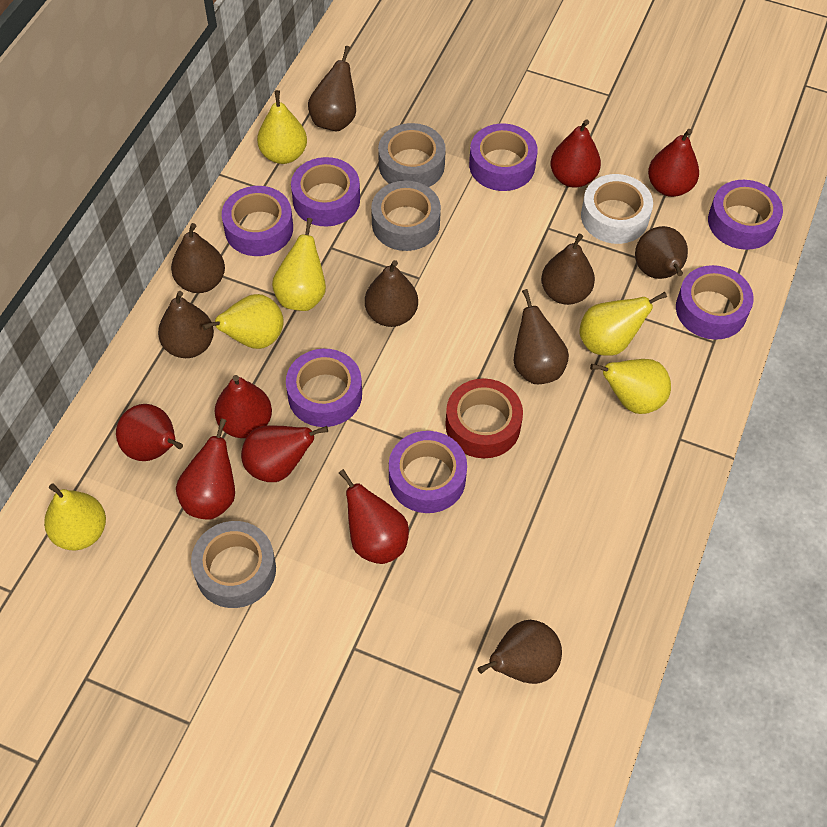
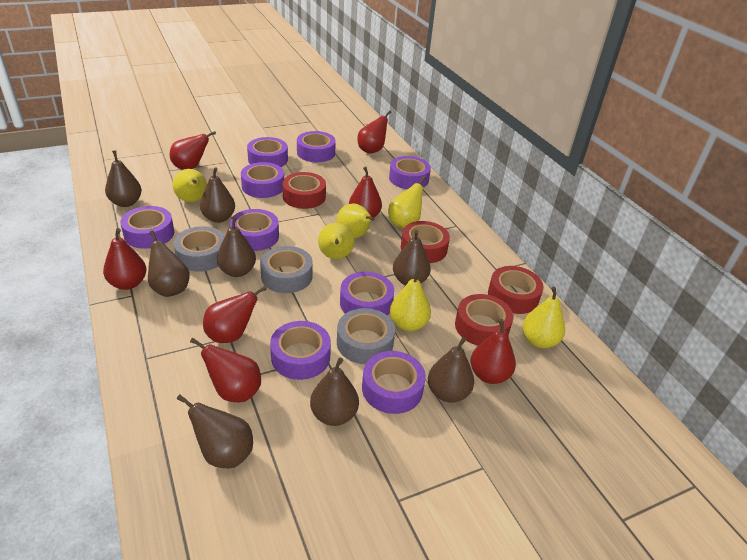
purple tape: [222,186,293,256] [286,349,362,427] [291,157,360,226] [389,431,467,513] [469,124,538,191] [676,265,754,340] [708,180,783,250] = 7 -> [120,206,174,249] [230,209,279,251] [241,162,284,198] [247,137,288,167] [270,321,331,380] [297,131,336,162] [340,272,394,316] [362,351,426,414] [389,156,431,189] = 9
red tape: [445,378,523,458] = 1 -> [282,172,326,209] [401,221,450,263] [455,294,513,345] [488,266,544,314] = 4
white tape: [581,174,653,244] = 1 -> none = 0

